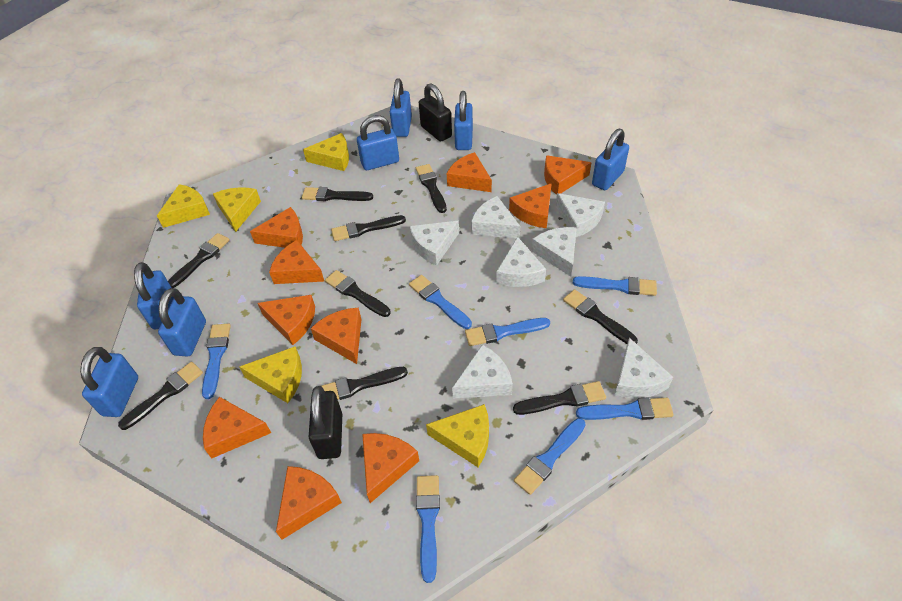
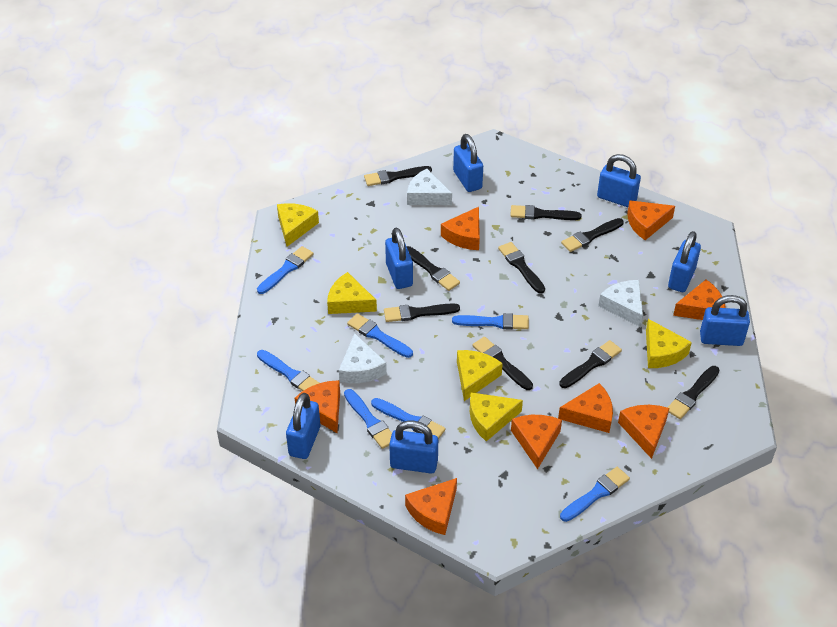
black padlock: [309,386,342,459] [419,83,452,142] = 2 -> none = 0
orange cheese: [203,397,271,459] [250,207,303,248] [258,295,315,345] [269,240,325,284] [276,466,342,540] [311,308,361,364] [362,433,419,503] [447,152,492,192] [509,183,552,228] [544,155,592,195] = 10 -> [295,380,340,433] [405,478,457,535] [441,207,480,250] [511,415,562,469] [558,383,613,433] [618,405,669,459] [627,200,675,240] [673,279,725,320] = 8
white cheese: [410,221,459,266] [452,344,513,399] [471,196,520,239] [496,237,546,287] [532,227,577,277] [556,193,605,237] [614,338,673,399] = 7 -> [339,333,387,383] [407,169,452,205] [598,280,643,327] = 3

